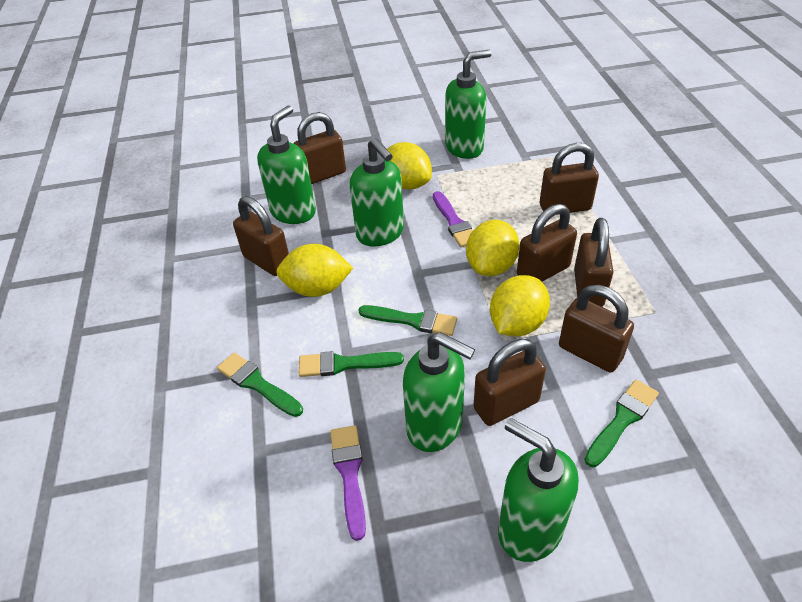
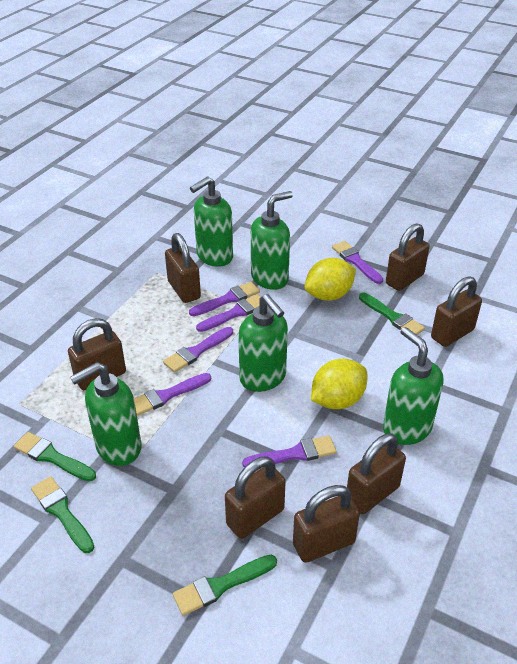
purple brush: [330,425,366,541] [433,191,473,247] = 2 -> [134,373,211,416] [163,327,233,373] [189,282,260,316] [196,294,261,332] [242,436,337,467] [332,241,383,284] = 6
yellow lemon: [276,244,353,297] [387,142,432,190] [466,220,519,276] [490,275,550,337] = 4 -> [305,258,356,301] [311,359,367,409] = 2

